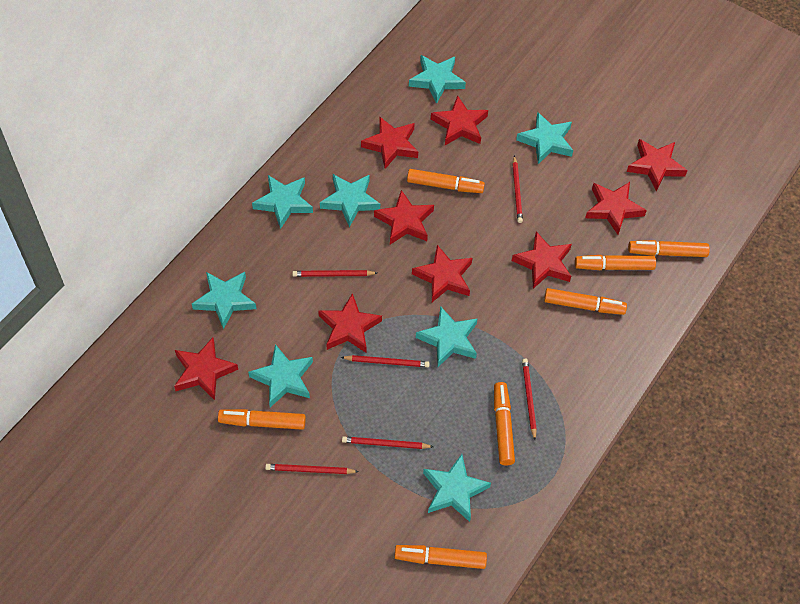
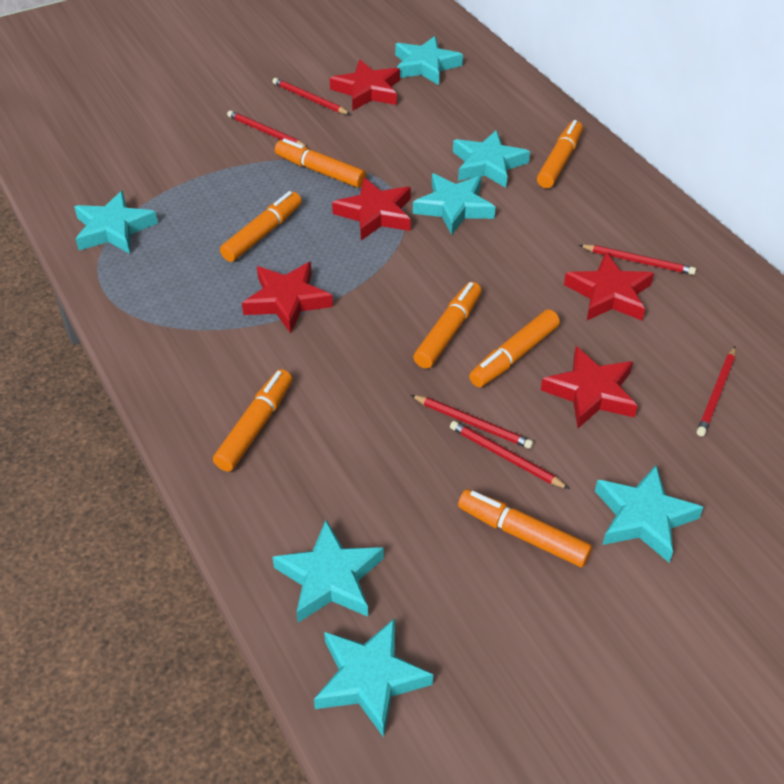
red star: [174,338,238,400] [318,293,382,353] [361,117,418,169] [374,190,434,245] [412,245,473,302] [431,96,488,145] [512,232,572,289] [585,182,647,235] [627,139,688,191] = 9 -> [242,262,333,333] [330,60,400,111] [332,177,411,240] [541,346,638,428] [564,252,654,321] = 5
turquoise star: [192,272,256,329] [248,344,313,407] [252,175,313,229] [320,174,380,227] [409,55,466,104] [416,306,477,367] [423,454,491,522] [516,112,573,164] = 8 -> [74,190,158,254] [273,520,384,623] [314,618,433,737] [395,36,463,85] [413,174,496,235] [453,130,530,188] [595,465,704,563] = 7

